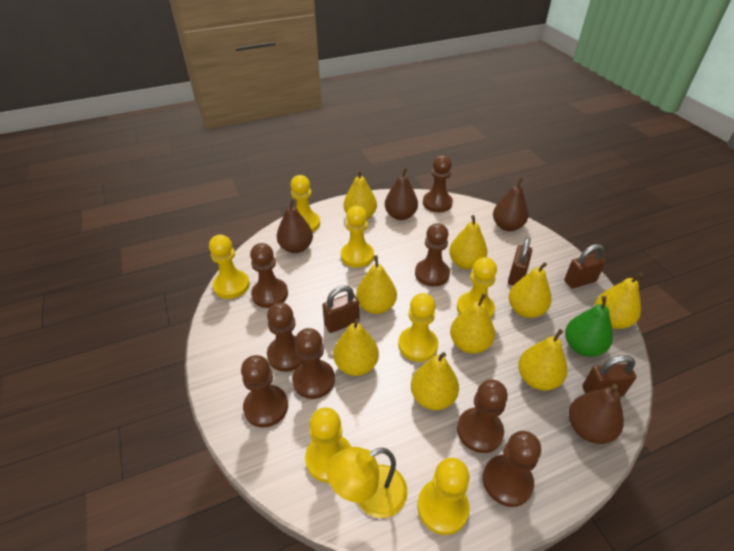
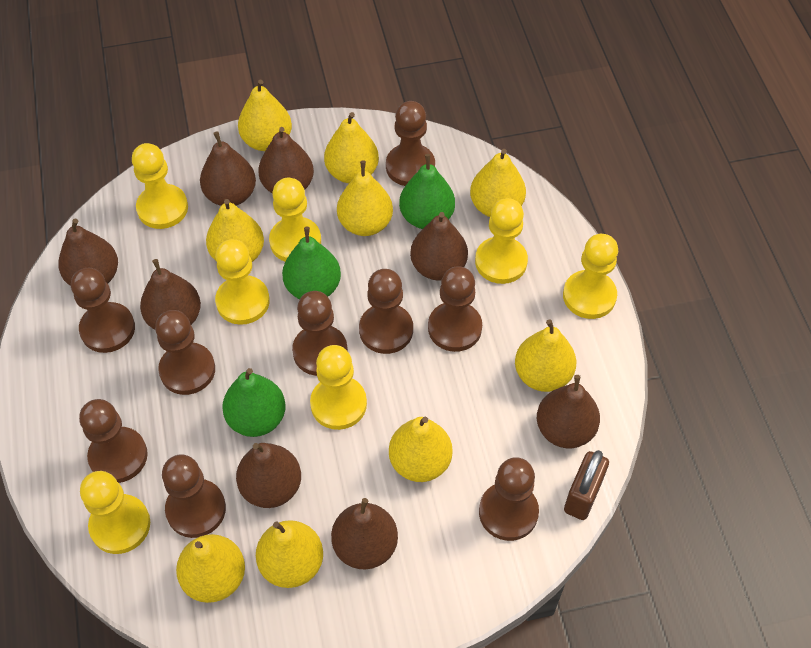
brown padlock: [322,285,360,333] [508,237,532,286] [564,244,606,288] [582,355,636,397] = 4 -> [564,450,609,520] = 1
brown pawn: [241,355,288,428] [250,243,288,308] [267,302,303,372] [292,328,335,399] [415,223,450,287] [423,155,453,212] [457,379,508,453] [483,431,541,507] = 8 -> [71,268,135,353] [79,399,148,483] [155,310,215,395] [162,454,226,538] [292,291,348,376] [359,269,413,354] [386,101,435,186] [428,266,482,352] [479,457,539,541] = 9
brown pear: [277,199,313,253] [385,167,418,220] [493,177,528,231] [569,384,624,444] = 4 -> [58,219,118,286] [140,259,201,330] [200,131,256,206] [236,443,301,508] [258,127,314,193] [331,498,398,569] [410,212,468,281] [537,375,600,448] = 8
green pear: [565,296,613,357] = 1 -> [222,368,286,437] [282,227,341,299] [399,154,455,229] = 3
yellow lamp: [327,447,407,518] = 1 -> none = 0

